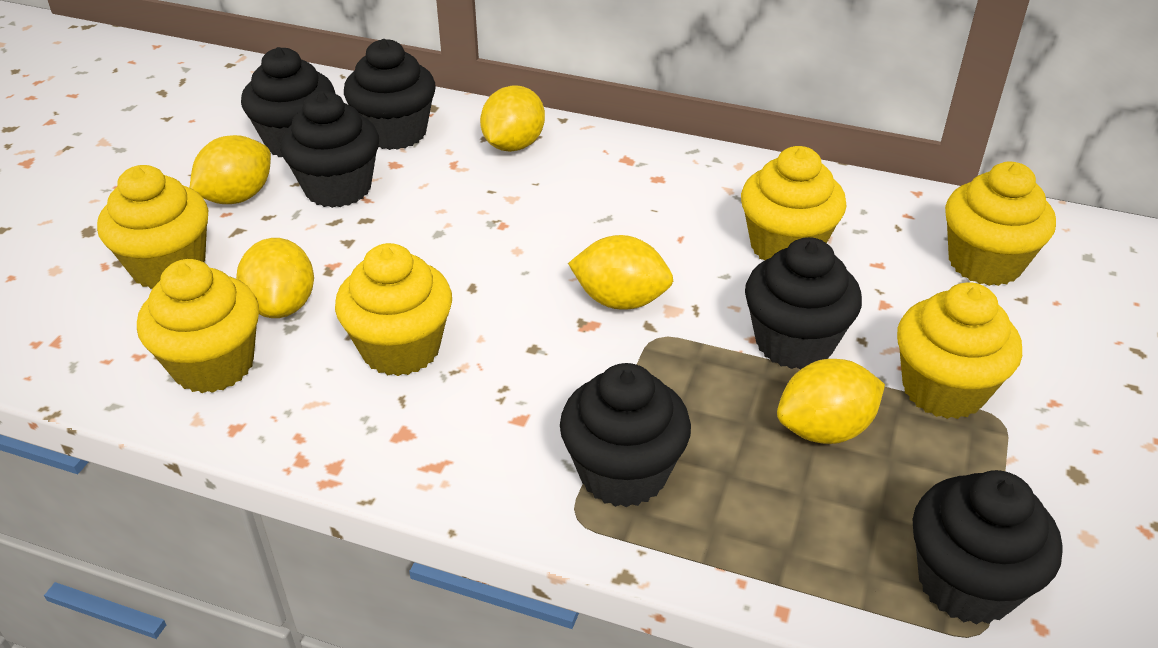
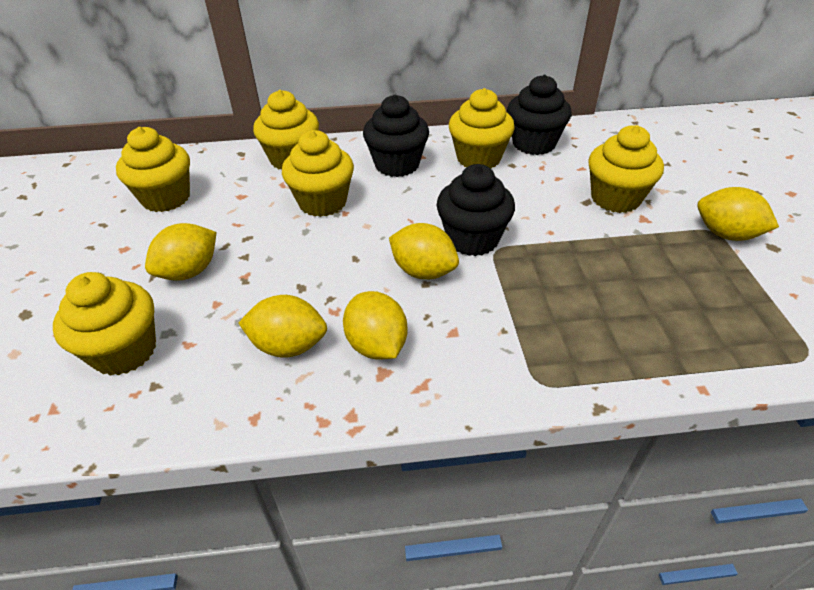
black cupcake: [241,47,335,157] [280,91,379,208] [344,39,436,150] [560,363,691,507] [745,237,862,369] [912,470,1063,625] = 6 -> [363,95,429,177] [436,164,515,256] [507,75,572,155] = 3

